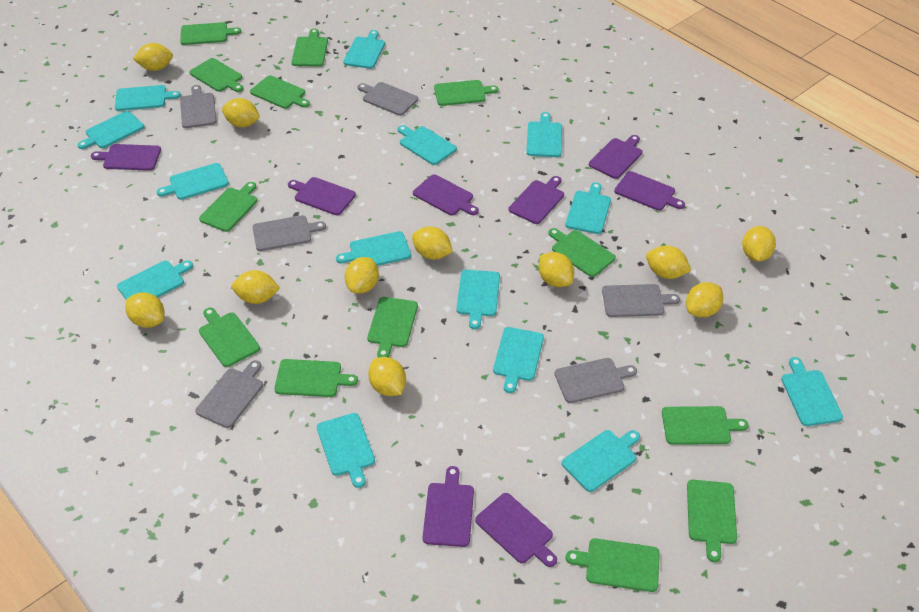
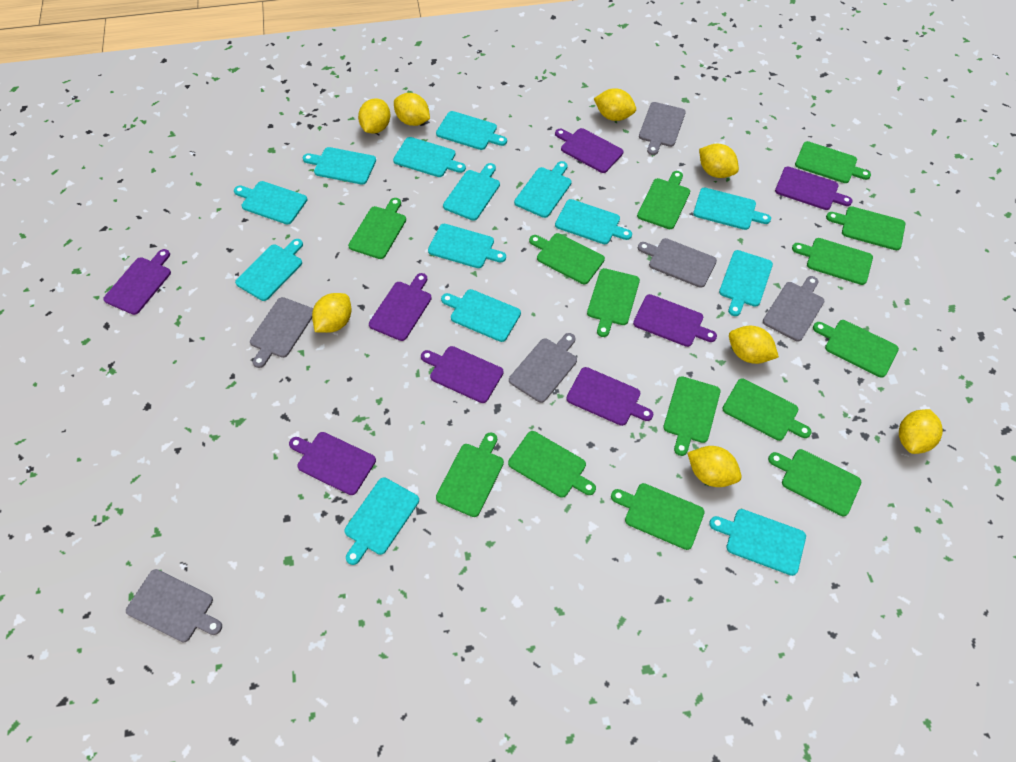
green cutting board: [180,22,241,45] [189,58,244,92] [199,182,258,232] [199,308,260,367] [250,75,310,109] [274,359,358,397] [291,29,328,67] [367,297,418,358] [434,80,498,106] [548,228,616,277] [565,538,660,592] [662,406,748,445] [687,480,737,562] = 13 -> [348,198,406,259] [436,432,504,517] [508,431,596,498] [529,233,605,284] [587,268,640,337] [611,483,705,550] [637,171,690,229] [663,376,721,456] [722,378,812,441] [768,449,861,516] [792,238,873,285] [795,141,871,183] [813,320,899,378] [826,206,905,250] = 14
yellow lemon: [126,293,165,328] [133,43,173,71] [222,98,260,127] [232,270,280,304] [345,257,379,294] [368,357,406,396] [412,227,453,259] [539,252,574,287] [646,246,692,279] [686,282,723,318] [742,226,776,261] = 11 -> [312,293,351,333] [358,98,390,134] [394,93,430,126] [594,88,636,121] [688,446,742,487] [699,144,739,178] [729,326,779,364] [899,409,943,454] = 8

